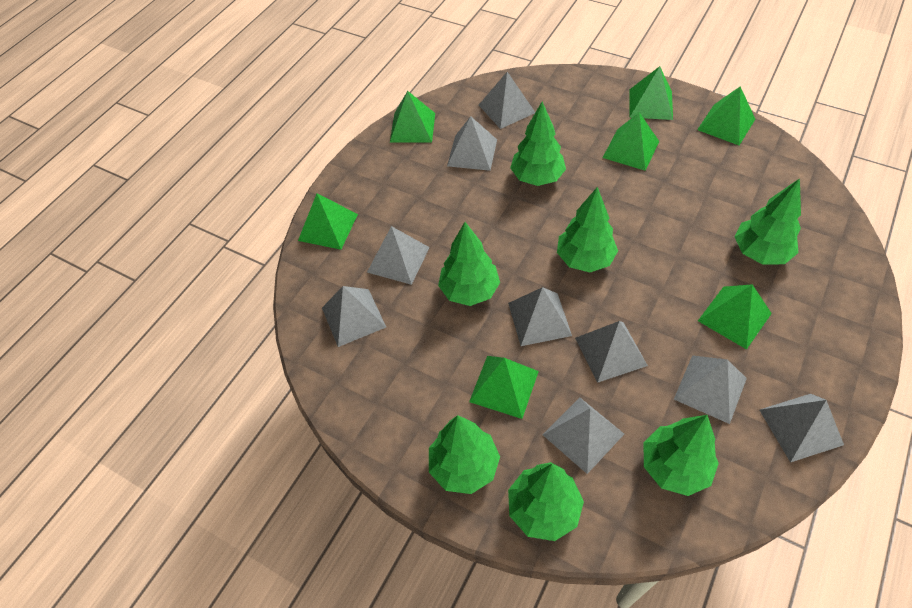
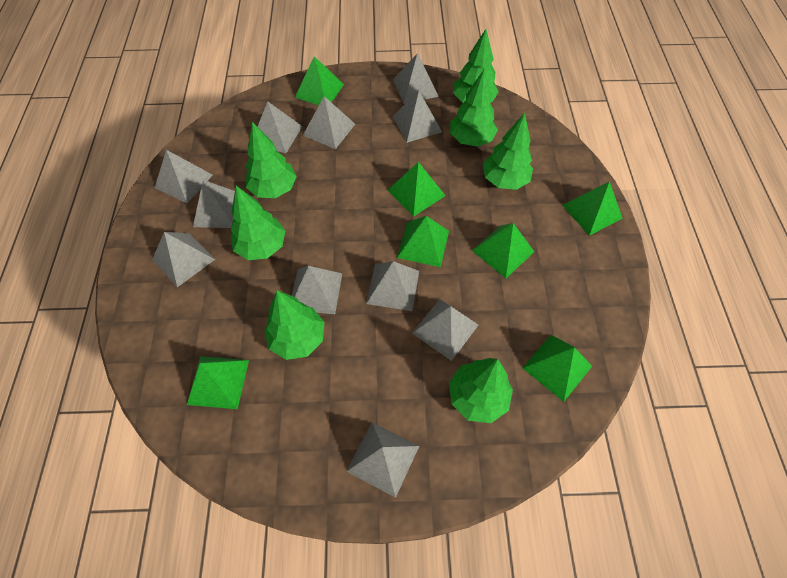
grey pyramid: [322,286,386,347] [367,226,430,285] [447,116,497,171] [479,72,535,129] [508,287,572,346] [543,397,624,474] [575,321,648,383] [674,355,747,424] [759,394,844,462] = 9 -> [152,232,215,287] [155,150,213,203] [193,180,235,228] [257,101,302,153] [292,266,342,314] [303,96,355,149] [346,422,419,498] [366,261,419,311] [392,91,442,143] [393,53,439,104] [412,299,478,361] = 11

